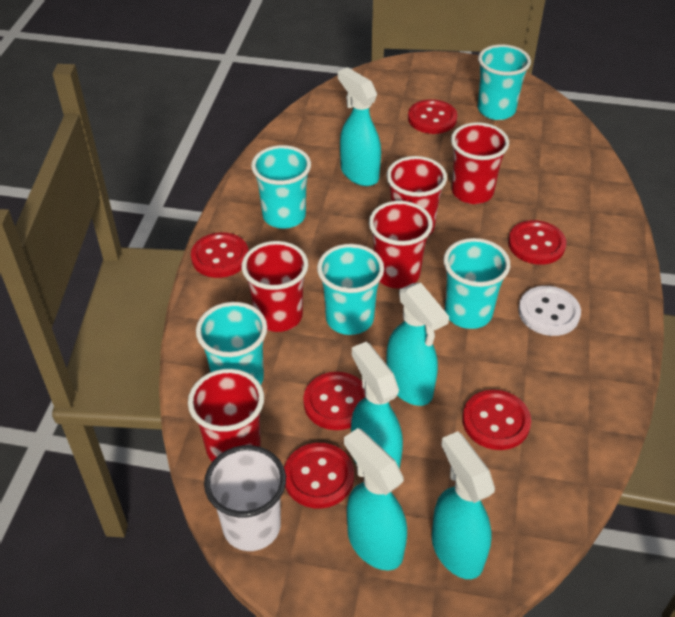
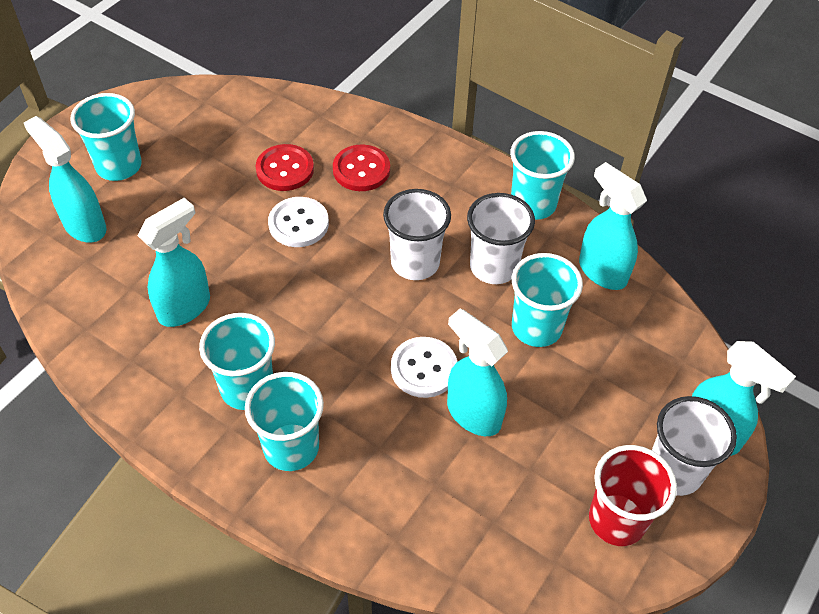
red button: [191,232,249,278] [284,443,354,509] [303,372,366,430] [408,99,457,134] [462,390,531,450] [508,220,566,265] = 6 -> [256,144,314,191] [333,144,390,191] = 2
red cup: [188,369,264,461] [242,241,308,332] [369,201,433,289] [386,156,447,237] [451,122,509,204] = 5 -> [589,445,677,546] = 1
white button: [518,286,581,336] = 1 -> [268,197,329,247] [391,337,457,398] = 2
white cup: [204,445,286,551] = 1 -> [383,189,451,280] [467,193,535,284] [652,396,737,496] = 3

